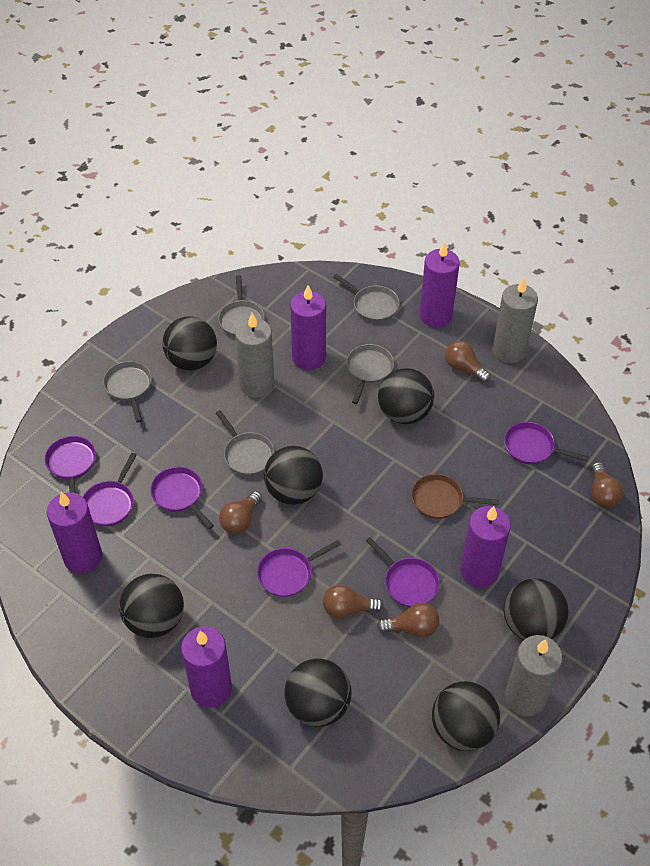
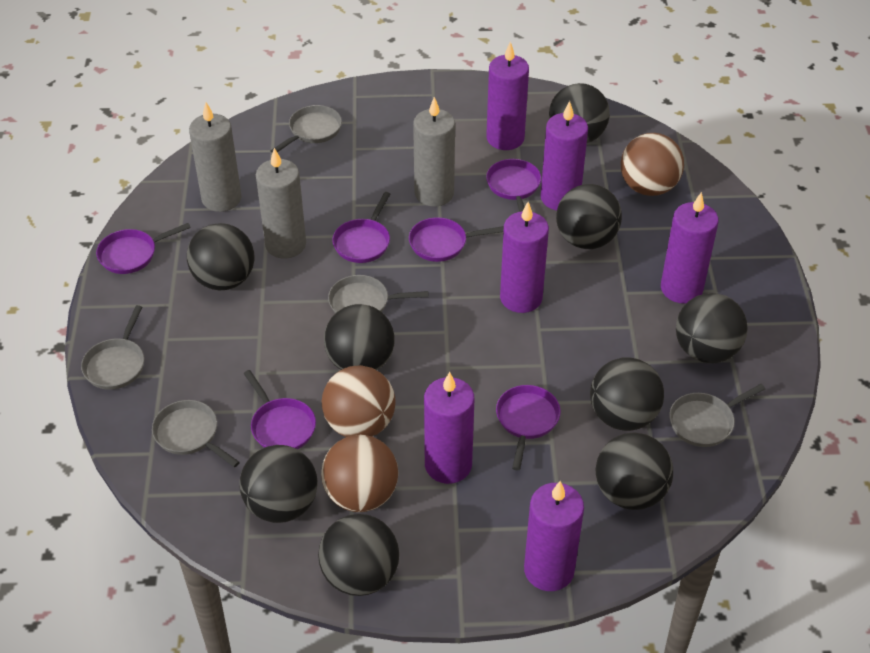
black ball: [119,574,184,638] [162,316,217,371] [264,446,323,505] [284,658,351,727] [378,368,434,424] [432,681,500,751] [504,578,569,640] = 7 -> [187,223,255,291] [239,445,318,523] [318,514,399,596] [324,304,395,370] [549,83,610,143] [556,184,622,249] [590,357,664,431] [596,432,673,510] [676,293,748,363] = 9
brown ball: none = 0 -> [321,435,398,512] [322,365,396,437] [621,133,684,196] = 3
brown light bulb: [219,491,262,534] [323,584,384,619] [377,602,439,637] [445,341,491,383] [591,462,624,508] = 5 -> none = 0
brown pan: [411,474,499,519] = 1 -> none = 0
purple candle: [47,492,102,574] [181,627,232,708] [290,285,326,370] [420,241,460,327] [460,506,511,587] = 5 -> [424,372,475,484] [486,41,529,150] [500,202,549,313] [524,481,584,591] [541,101,588,210] [661,192,719,304] = 6

